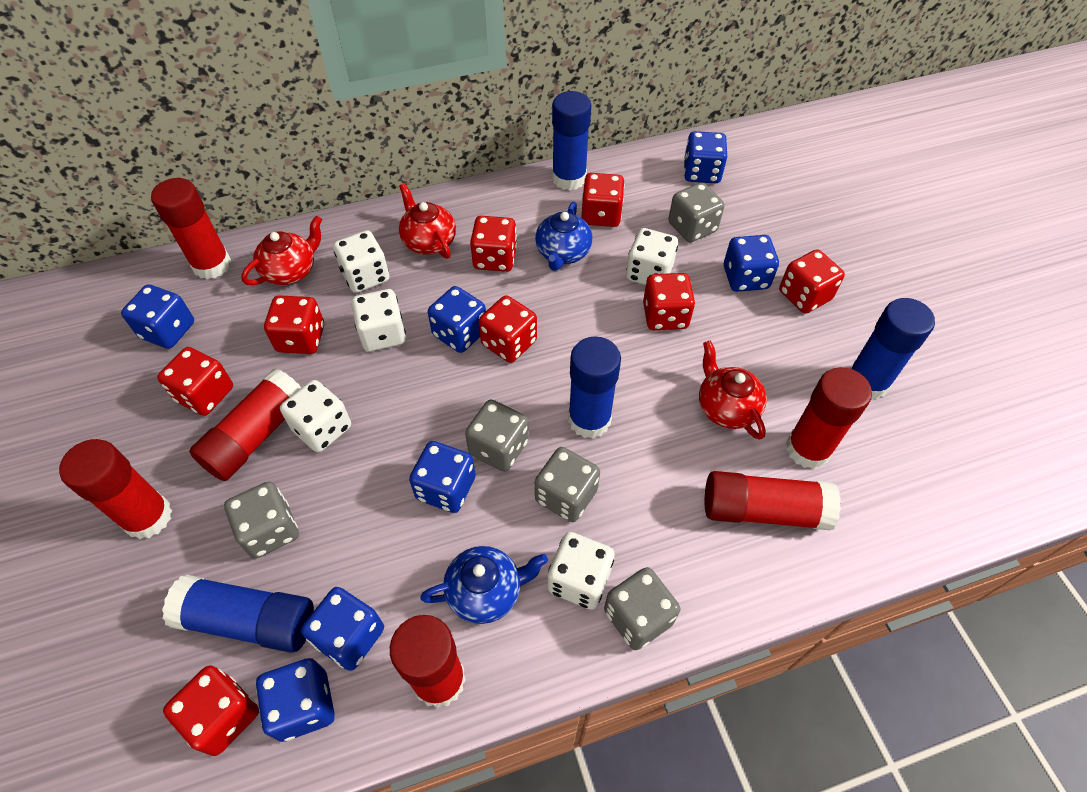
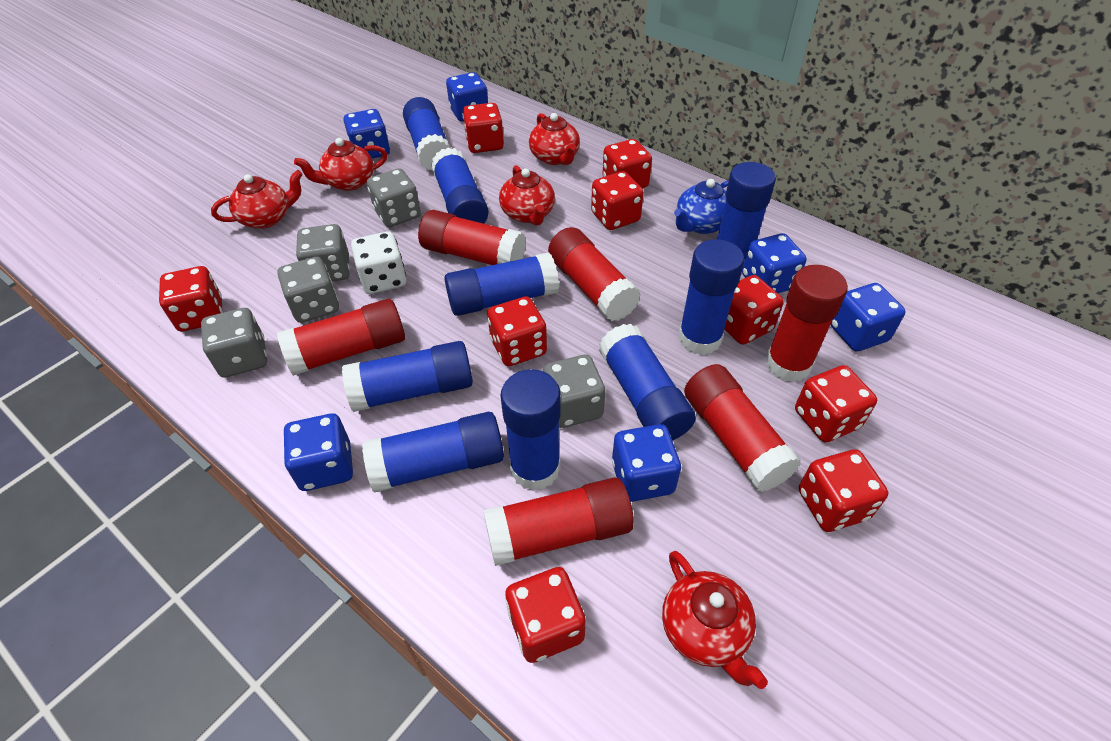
blue dice: [121,285,194,349] [256,658,335,742] [301,587,384,671] [409,441,476,513] [428,286,486,353] [684,131,727,183] [724,235,779,292] = 7 -> [284,413,353,491] [344,109,390,159] [446,72,488,121] [612,424,681,502] [742,233,807,293] [831,283,906,351] = 6
blue glue stick: [162,575,314,653] [552,91,591,190] [568,336,621,439] [850,298,935,400] = 4 -> [342,341,473,412] [362,412,504,493] [403,97,451,170] [431,147,489,224] [445,252,559,316] [501,369,561,491] [599,324,696,441] [678,239,744,355] [717,162,776,259] = 9
blue teapot: [420,546,548,624] [535,202,593,271] = 2 -> [674,179,729,234] = 1
red dice: [157,347,233,416] [163,666,259,756] [264,295,324,354] [470,216,517,272] [479,295,537,363] [582,173,625,227] [643,273,695,330] [779,249,845,314] = 8 -> [159,266,222,332] [463,103,504,153] [487,296,547,366] [505,567,586,663] [591,171,644,230] [603,139,652,188] [725,275,784,345] [795,365,877,442] [799,449,888,532] = 9
red teapot: [241,216,322,285] [399,183,456,259] [699,341,767,440] = 3 -> [211,170,303,229] [294,138,387,191] [499,165,555,226] [529,113,580,165] [662,551,768,689] = 5
white dice: [280,380,351,452] [333,230,389,293] [351,289,406,352] [548,532,615,610] [626,228,678,285] = 5 -> [351,232,406,294] = 1

